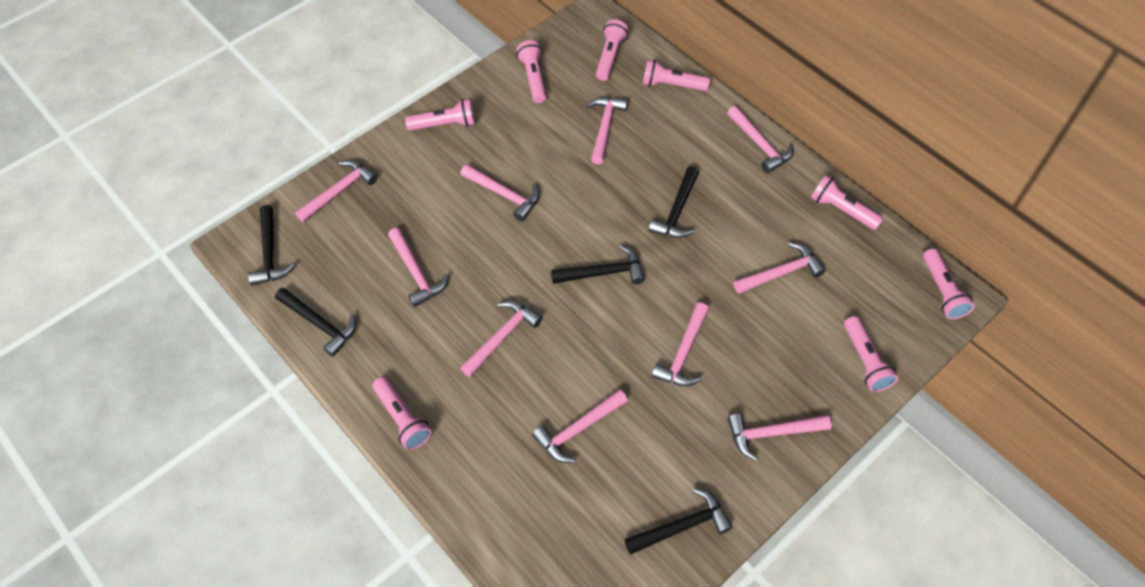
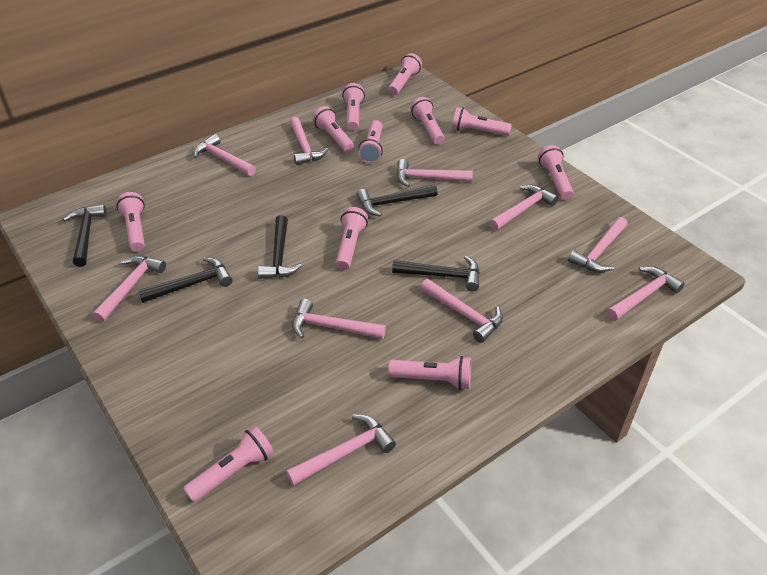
pink flashlight: [372,377,432,450] [405,99,475,131] [516,40,547,103] [596,19,629,81] [643,60,710,91] [811,175,884,230] [844,316,898,392] [923,248,975,319] = 8 -> [116,192,145,252] [183,426,274,503] [313,106,354,153] [335,207,368,270] [342,83,365,130] [358,120,383,164] [388,53,422,95] [388,356,471,390] [410,97,445,145] [452,107,512,136] [538,145,574,200] = 11

